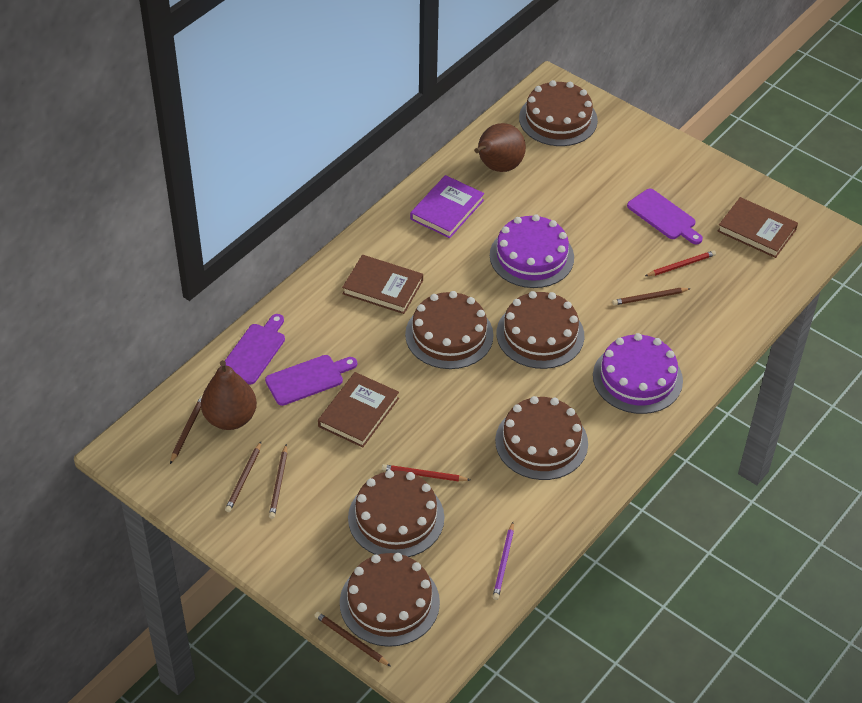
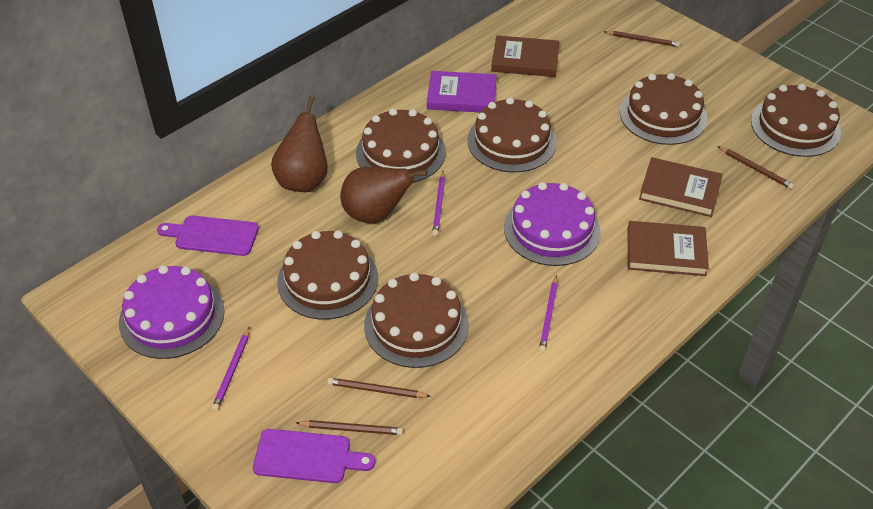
brown pencil: [170,395,203,464] [225,442,261,512] [269,444,287,519] [314,612,391,666] [612,288,691,305] = 5 -> [296,420,403,435] [327,378,431,398] [603,31,680,47] [718,146,794,189] = 4
purple cutting board: [225,314,285,384] [265,355,357,406] [627,189,703,244] = 3 -> [157,215,259,256] [253,429,375,483] = 2
purple pencil: [493,522,514,600] = 1 -> [212,327,250,411] [432,171,445,236] [539,275,558,353] = 3
red pencil: [382,464,470,482] [645,250,716,276] = 2 -> none = 0

